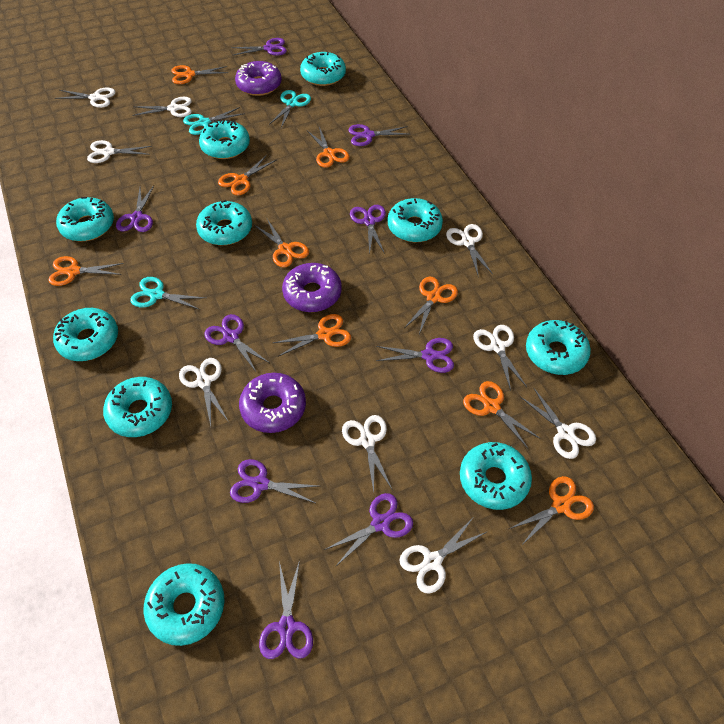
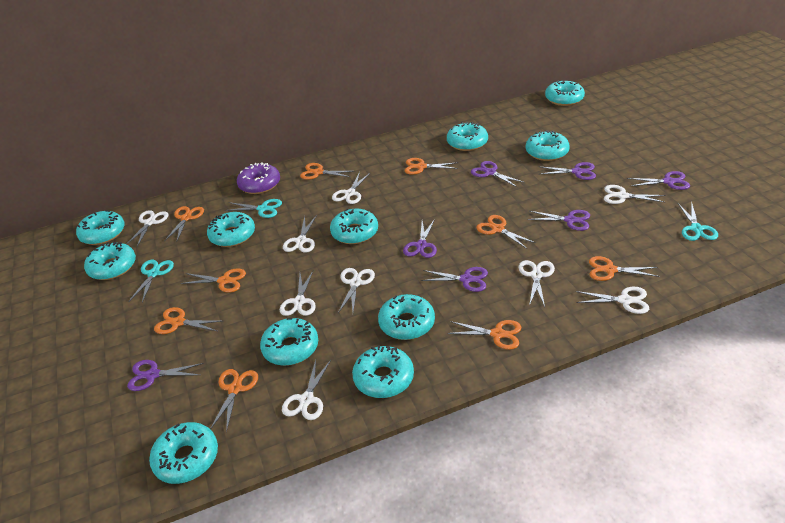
purple donut: [235,61,282,96] [239,373,306,433] [282,263,342,312] = 3 -> [237,163,280,194] = 1
purple scissors: [116,186,154,232] [204,314,270,371] [230,459,318,503] [231,38,287,56] [259,560,313,659] [324,493,413,567] [348,124,408,146] [350,205,386,255] [376,338,454,373] = 9 -> [127,360,204,391] [403,219,437,258] [421,267,488,292] [471,161,525,188] [527,210,590,231] [541,162,596,180] [627,171,690,190] = 7
turquoise donut: [53,308,118,361] [56,197,114,241] [103,377,172,437] [144,563,225,646] [196,200,252,245] [199,119,250,159] [300,52,346,86] [388,198,443,242] [460,442,532,510] [526,320,591,375] = 10 -> [76,210,125,245] [84,242,136,280] [149,422,218,484] [207,212,255,247] [260,318,318,366] [330,209,378,244] [352,345,414,398] [378,294,435,340] [447,121,488,151] [526,130,570,161] [545,80,585,106] = 11

